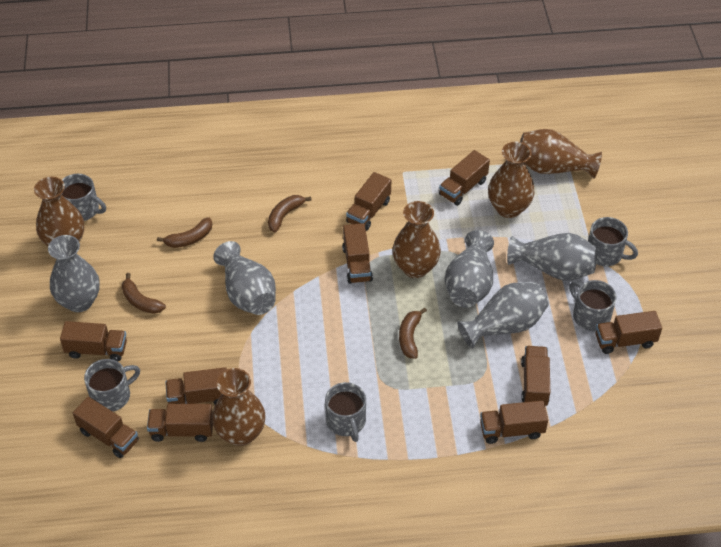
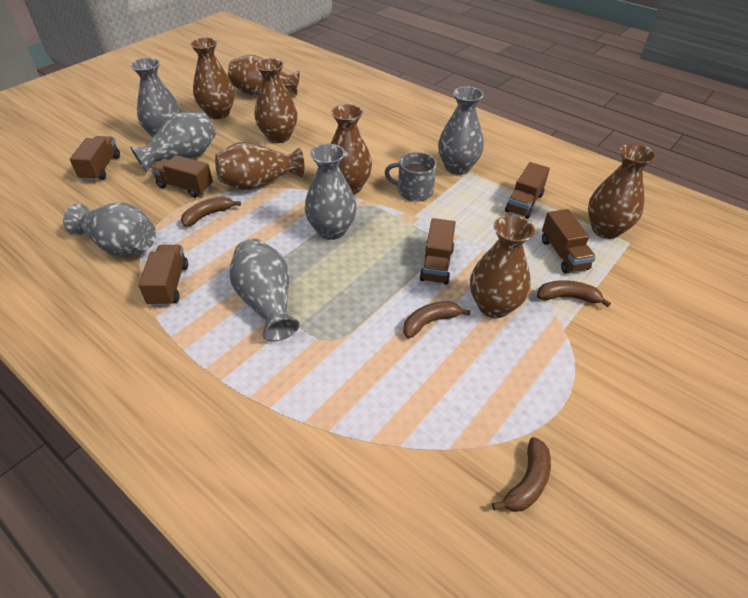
brown truck: [60,321,127,361] [73,397,139,458] [147,404,213,442] [165,367,227,404] [342,223,373,284] [346,172,391,231] [439,150,490,206] [480,400,548,444] [521,346,550,406] [596,311,662,354] = 10 -> [70,136,120,181] [138,245,188,307] [151,155,213,198] [420,218,456,285] [505,162,550,219] [542,209,596,274] = 6
brown vase: [34,177,84,246] [212,368,265,446] [392,201,441,278] [488,142,535,218] [520,129,602,179] = 5 -> [190,38,235,119] [215,142,304,190] [228,55,300,95] [254,58,297,143] [330,104,372,195] [470,215,535,318] [588,144,656,239] = 7
grey mug: [61,174,106,221] [84,359,140,412] [325,382,366,442] [569,280,616,331] [588,217,638,266] = 5 -> [385,152,437,202] = 1
grey vase: [48,235,100,312] [213,241,276,315] [445,230,494,308] [457,282,549,349] [507,233,597,281] = 5 -> [63,203,156,257] [130,58,182,137] [130,112,216,173] [229,239,300,342] [305,144,357,240] [438,86,484,175] = 6

